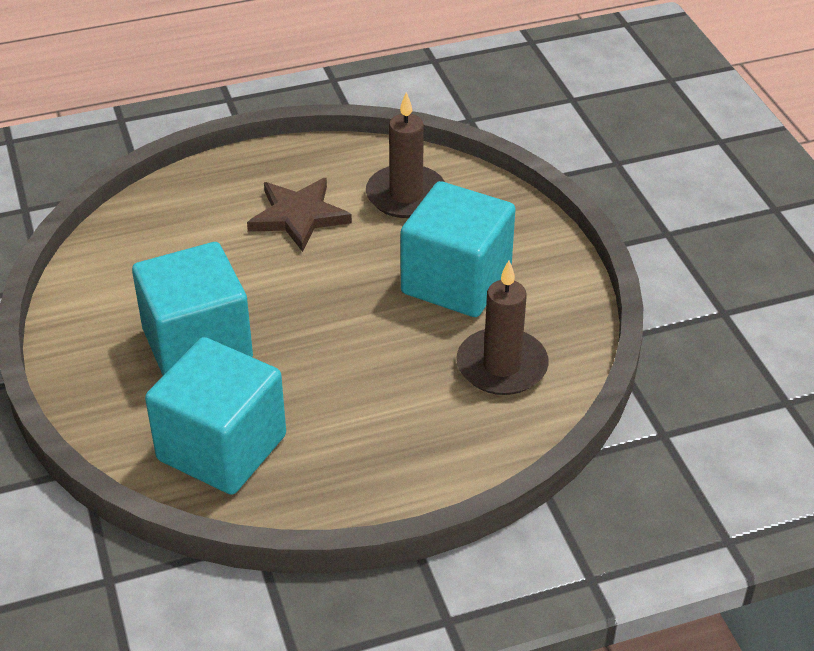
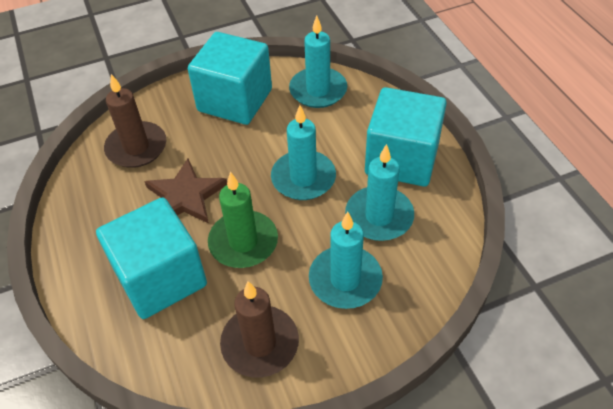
green candle: none = 0 -> [208,172,278,268] = 1
turquoise candle: none = 0 -> [271,105,336,200] [289,15,347,108] [309,212,383,309] [345,144,414,241] = 4

